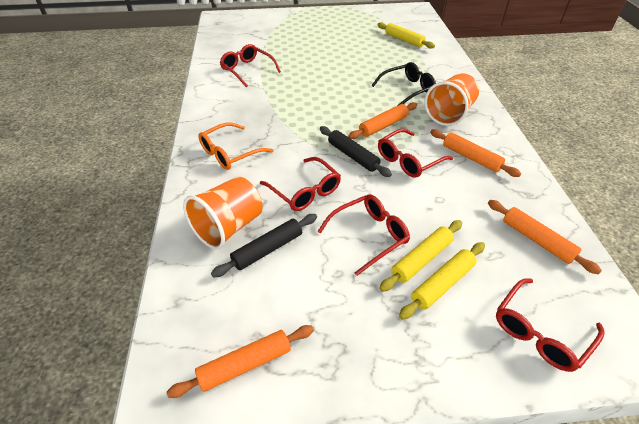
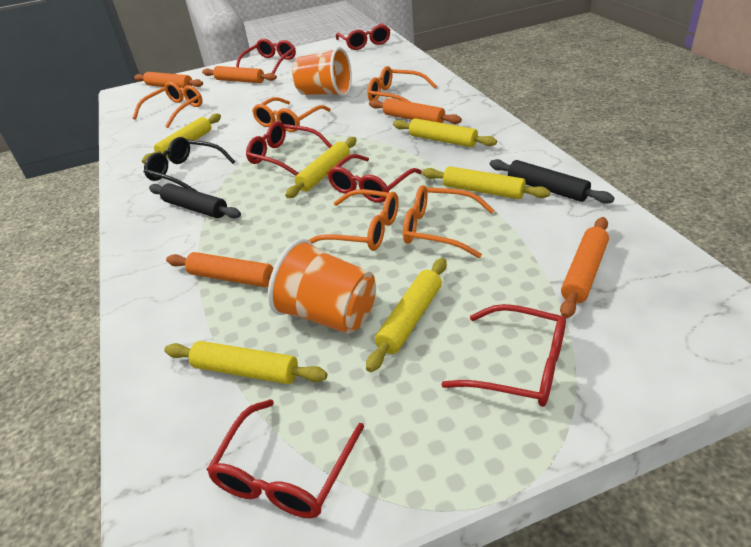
orange glasses: [198,122,274,170] = 1 -> [133,82,202,128] [252,97,331,132] [309,189,399,251] [367,66,437,102] [403,185,494,258] = 5
orange rolling pin: [166,325,314,398] [348,102,417,139] [430,129,521,177] [488,200,602,275] = 4 -> [134,72,203,88] [166,252,274,287] [202,66,277,83] [369,98,462,124] [560,217,609,318] = 5
red glasses: [220,44,281,87] [260,157,341,211] [317,194,410,276] [378,129,453,178] [496,278,605,372] = 5 -> [207,399,364,518] [236,39,296,74] [246,121,332,176] [327,154,422,203] [336,23,390,50] [442,304,566,407] = 6
yellow rolling pin: [377,22,435,49] [379,220,462,292] [399,242,485,320] = 3 -> [142,114,221,164] [164,341,328,384] [285,137,357,198] [366,258,447,372] [393,118,497,147] [422,166,550,199] = 6

